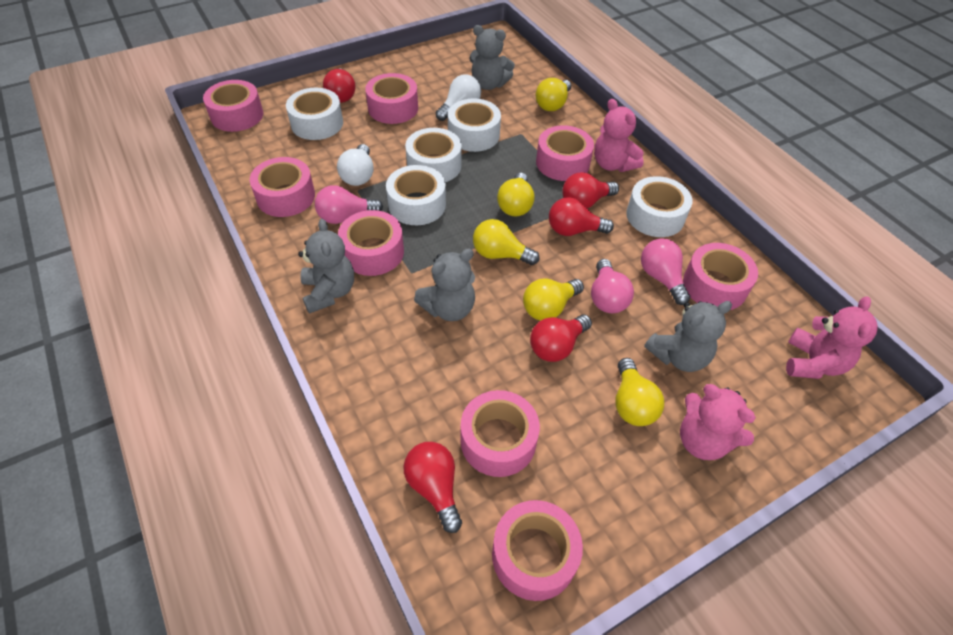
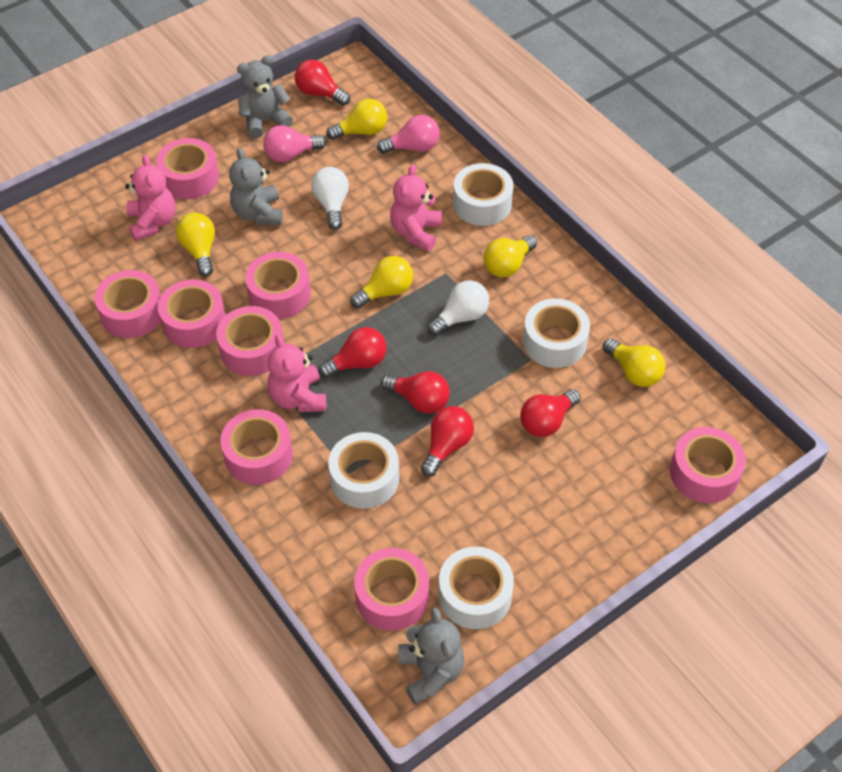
grey teddy bear: [298,219,354,314] [414,249,475,321] [469,25,515,90] [644,301,732,372] = 4 -> [229,148,283,225] [237,55,293,139] [398,608,464,705] = 3
pink light bulb: [315,185,383,224] [591,259,634,313] [641,238,690,305] = 3 -> [263,125,326,162] [377,115,440,154] = 2
white tape: [286,88,343,140] [386,165,446,225] [405,128,462,182] [448,98,501,152] [626,176,692,237] = 5 -> [328,432,399,509] [439,547,514,629] [453,163,514,226] [523,298,590,368] = 4

